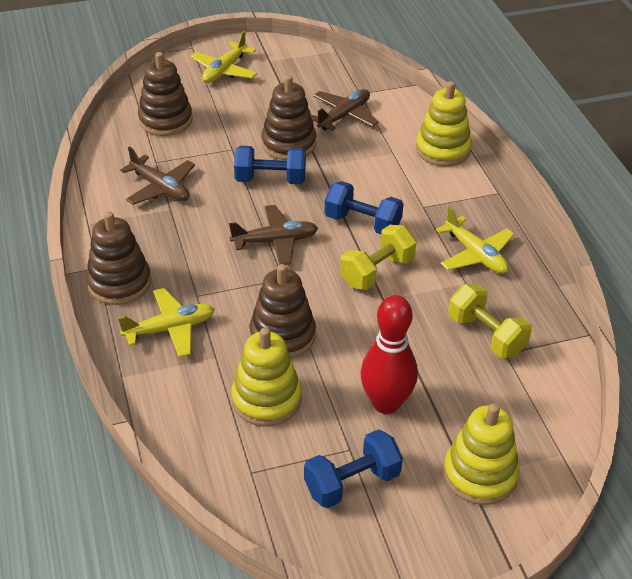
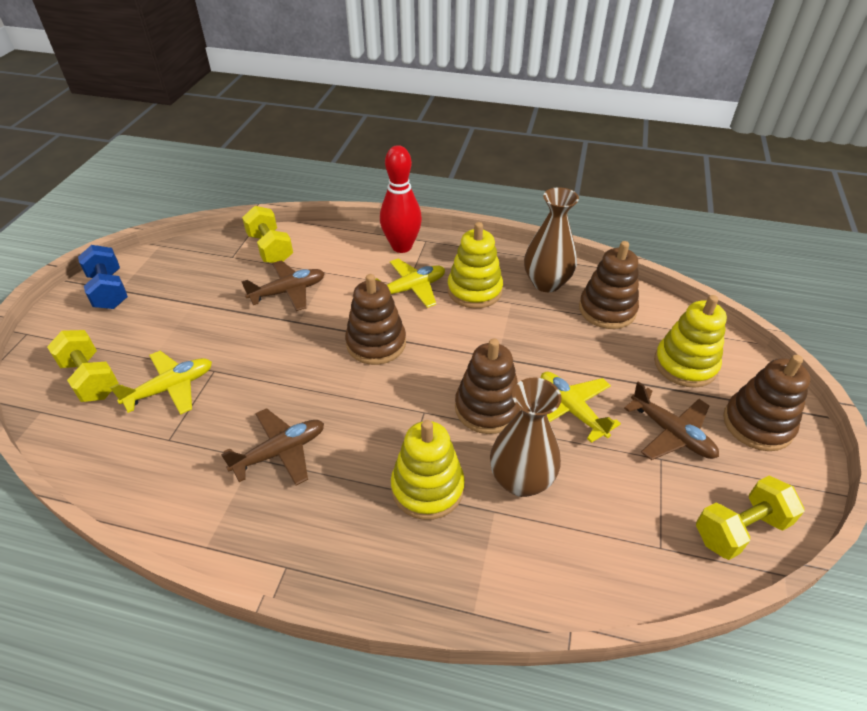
blue dumbbell: [234,146,306,184] [304,429,403,508] [325,181,403,234] = 3 -> [78,245,128,309] = 1
brown vase: none = 0 -> [490,378,562,497] [524,187,579,292] = 2
yellow dumbbell: [340,225,417,290] [448,284,532,358] = 2 -> [47,330,119,402] [242,206,293,263] [696,476,805,560] = 3

